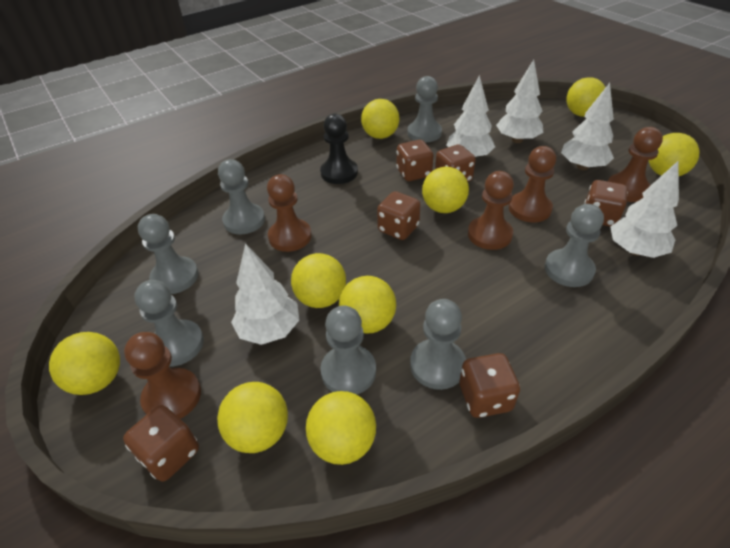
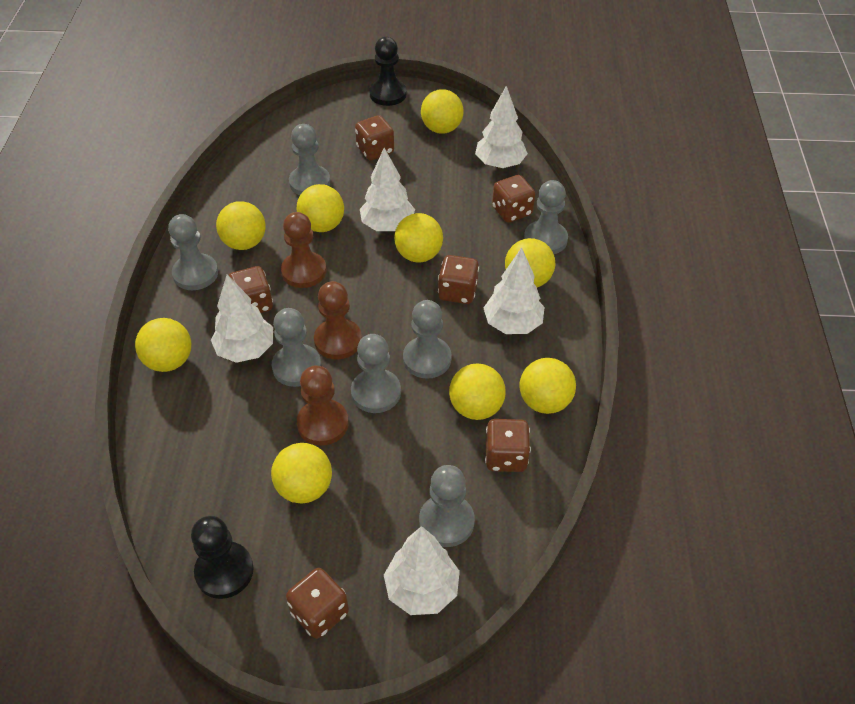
black pawn: [320,114,358,184] = 1 -> [191,516,254,599] [369,37,407,106] = 2
brown pawn: [124,332,201,419] [267,174,312,252] [468,171,514,250] [509,146,556,222] [608,127,663,202] = 5 -> [281,212,326,288] [297,365,349,446] [314,281,362,359] = 3

